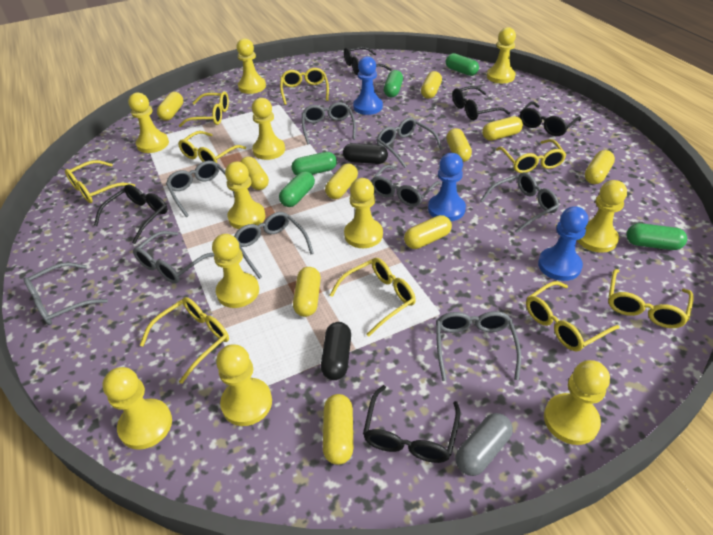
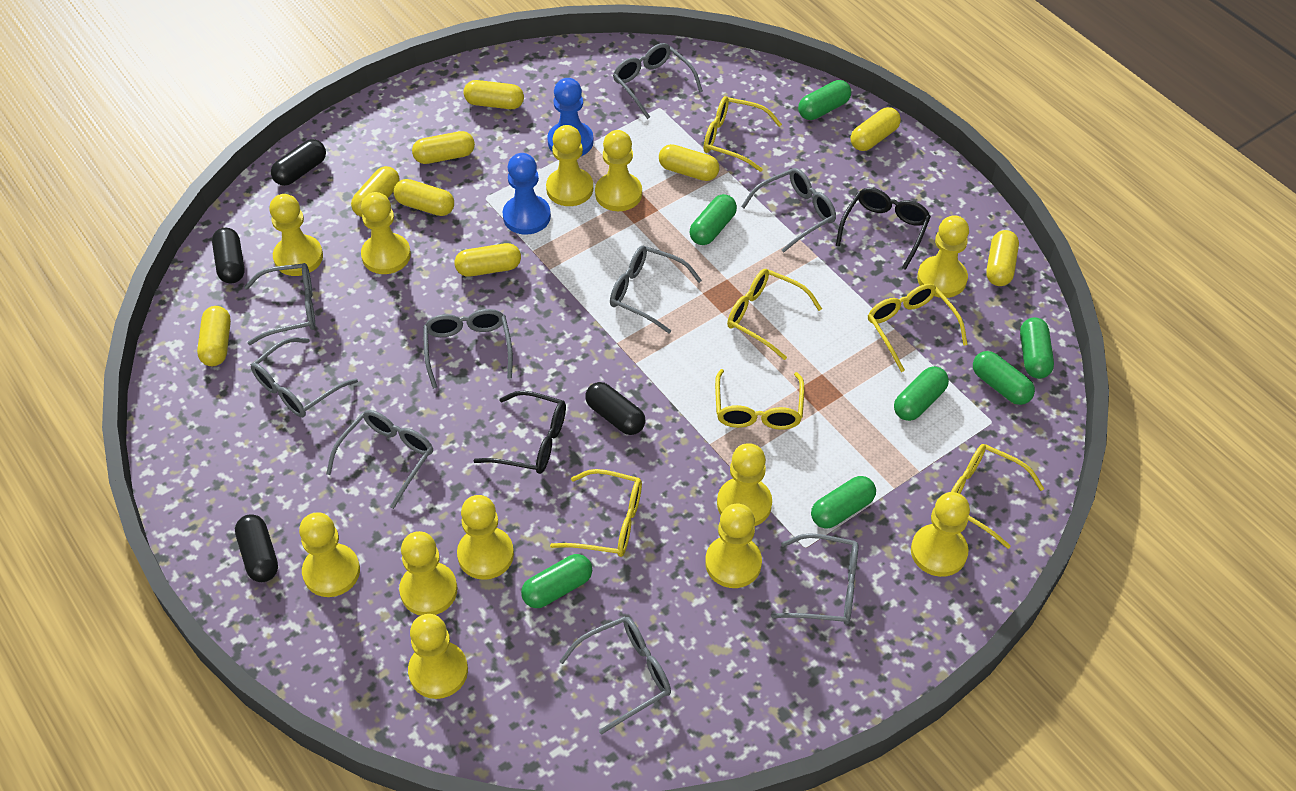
black capsule: [321,322,351,380] [343,143,388,164] = 2 -> [212,228,245,283] [235,514,278,582] [271,139,326,186] [585,382,645,435] = 4
black glasses: [94,185,168,244] [344,47,392,75] [363,385,460,463] [452,86,510,120] [520,101,581,136] = 5 -> [473,391,566,474] [836,188,931,270] = 2
blue pawn: [353,56,383,115] [428,153,466,221] [538,206,588,281] = 3 -> [503,153,551,235] [547,78,594,156] = 2
green capsule: [279,171,315,207] [291,152,337,175] [384,70,403,97] [446,53,479,76] [626,223,687,250] = 5 -> [521,554,592,608] [690,194,737,245] [798,80,851,120] [811,476,876,529] [894,366,949,421] [973,351,1035,405] [1020,317,1054,379] = 7
grey capsule: [455,413,513,476] = 1 -> none = 0
yellow capsule: [157,92,183,121] [240,157,269,190] [293,267,321,317] [323,394,353,465] [325,164,358,199] [404,215,452,249] [421,71,442,99] [446,128,472,162] [482,116,523,141] [585,150,615,184] = 10 -> [197,306,231,366] [351,166,400,217] [394,179,454,216] [412,131,475,164] [455,243,521,277] [464,80,524,109] [659,144,719,181] [851,107,901,151] [986,230,1019,286] = 9
yellow glasses: [65,160,135,203] [140,297,229,384] [178,91,229,127] [178,131,246,163] [280,68,329,105] [330,258,416,337] [496,139,566,173] [526,281,620,351] [608,269,694,328] = 9 -> [550,469,642,557] [704,96,782,172] [715,369,804,430] [727,269,822,360] [868,284,968,372] [951,444,1044,549] = 6
yellow pawn: [102,367,172,450] [128,93,169,153] [212,234,259,308] [216,344,272,426] [225,162,265,229] [236,38,266,94] [252,98,285,160] [344,178,383,248] [487,27,516,83] [544,360,610,445] [577,180,627,253] = 11 -> [269,194,323,276] [299,512,360,597] [361,192,411,274] [399,531,457,616] [408,614,468,699] [457,495,514,580] [546,125,593,206] [595,130,642,211] [705,504,762,588] [717,443,772,526] [911,492,970,577] [917,215,969,298] = 12

